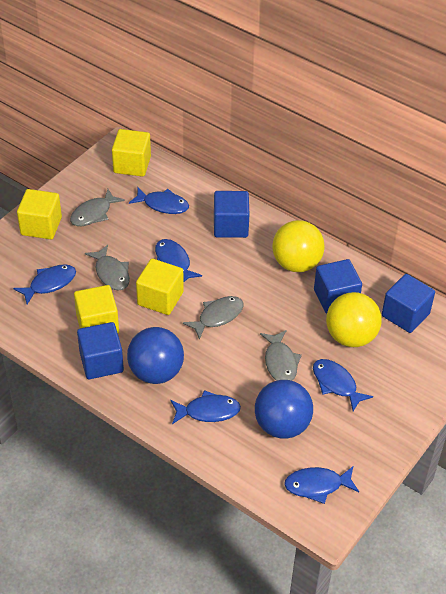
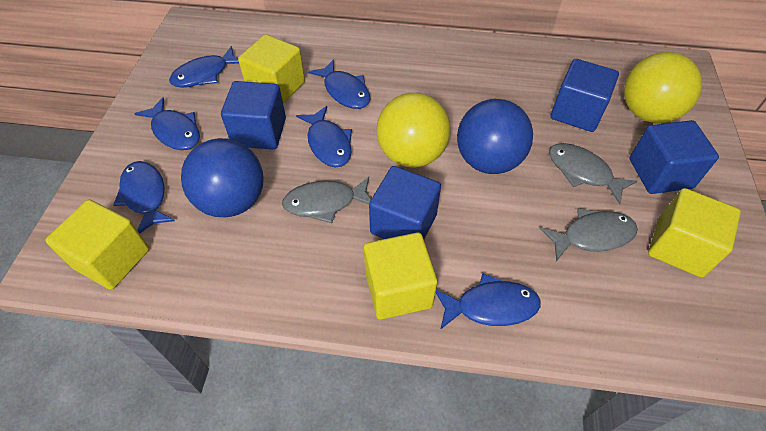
grey fish: [70,189,125,226] [85,245,130,291] [183,296,243,340] [260,330,302,381] = 4 -> [282,177,371,223] [540,208,638,262] [549,143,637,204] = 3

